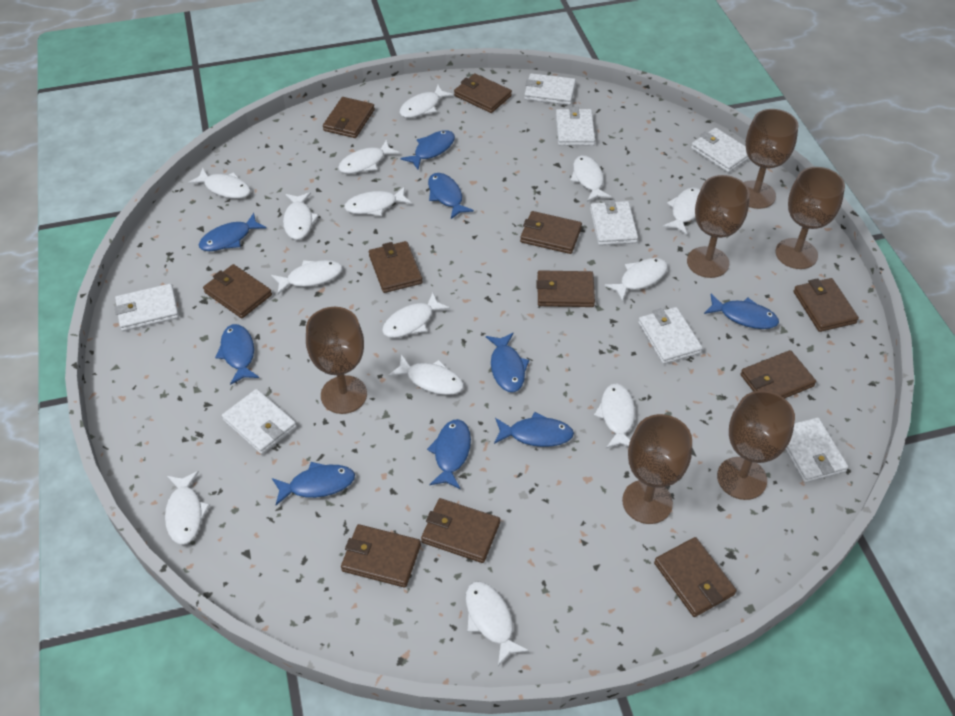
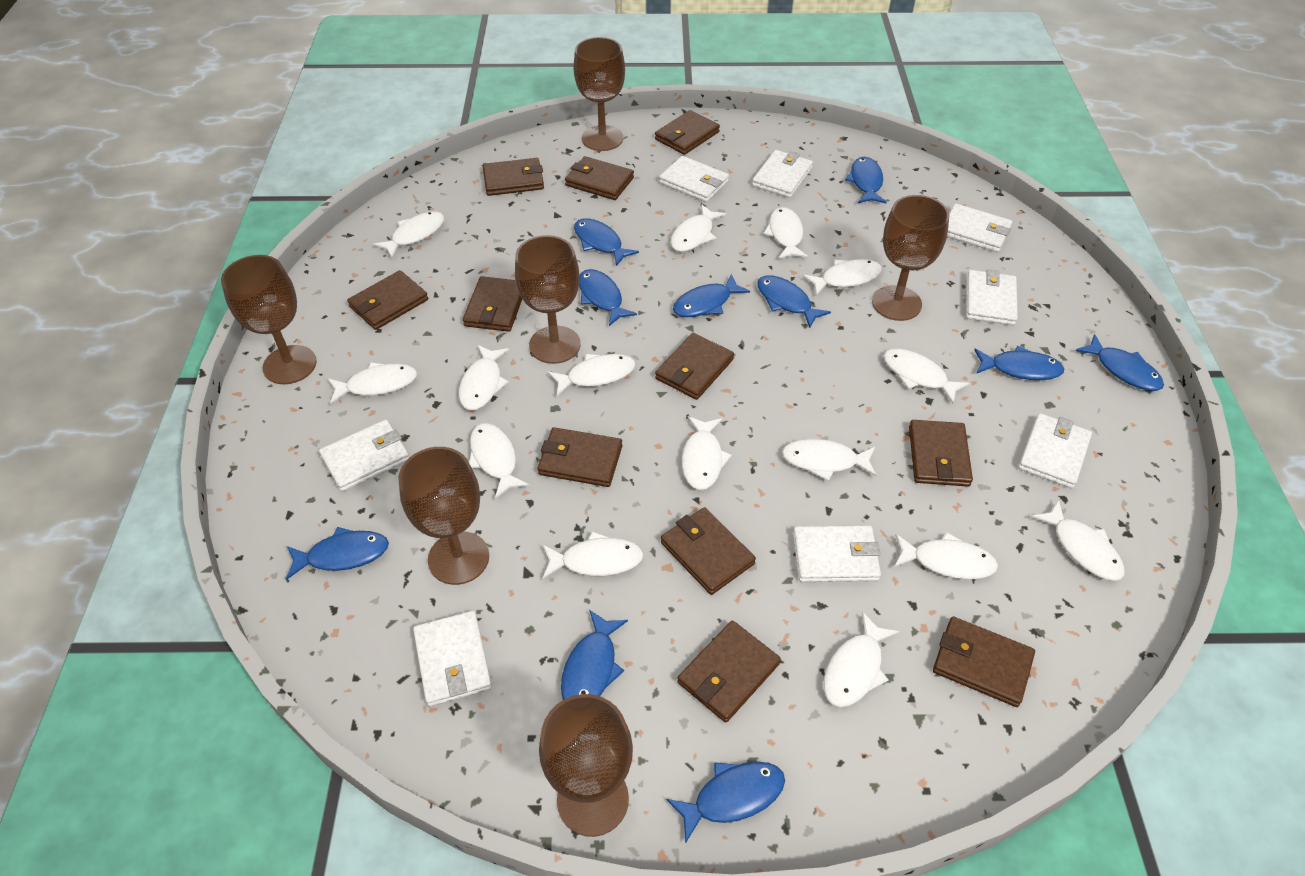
blue fish: [199,213,266,251] [215,324,259,385] [272,462,355,505] [400,130,455,169] [427,419,471,489] [428,173,474,219] [486,333,530,392] [494,412,574,447] [704,294,779,329] = 9 -> [286,527,389,580] [561,610,628,700] [574,218,639,266] [579,269,637,326] [667,762,785,843] [673,274,750,317] [758,275,831,328] [845,157,887,203] [974,346,1064,380] [1075,334,1164,391] = 10
white fish: [165,471,210,545] [188,168,251,199] [271,260,342,295] [283,192,319,240] [338,140,400,174] [344,186,412,216] [382,293,450,338] [388,354,464,395] [400,85,454,118] [466,581,529,666] [570,155,611,202] [594,383,635,448] [604,258,668,302] [663,187,701,235] = 14 -> [327,362,417,404] [373,211,444,258] [459,345,509,410] [469,423,530,499] [543,531,644,579] [547,354,635,396] [671,204,726,252] [682,416,732,490] [763,207,808,259] [782,439,876,481] [803,259,882,296] [823,612,899,707] [883,348,970,404] [894,532,998,580] [1031,500,1125,581] = 15

